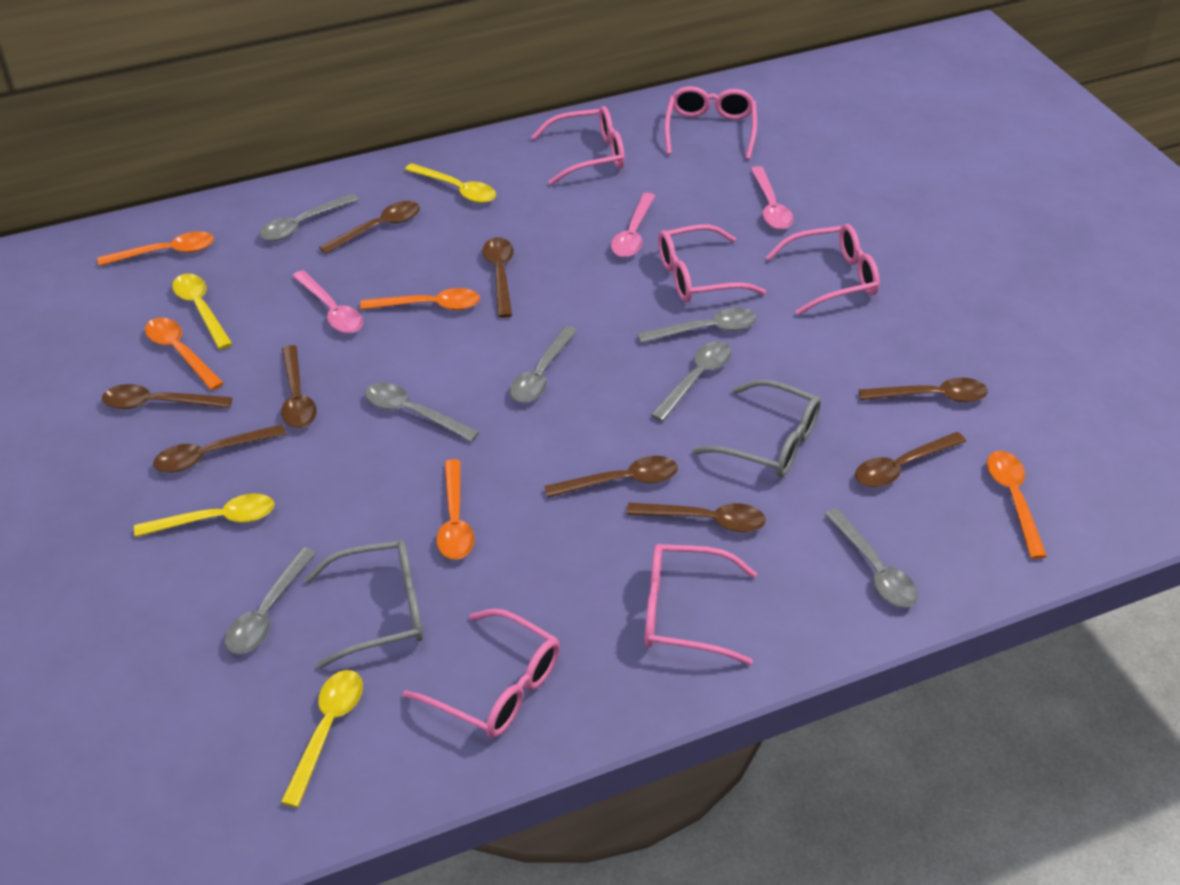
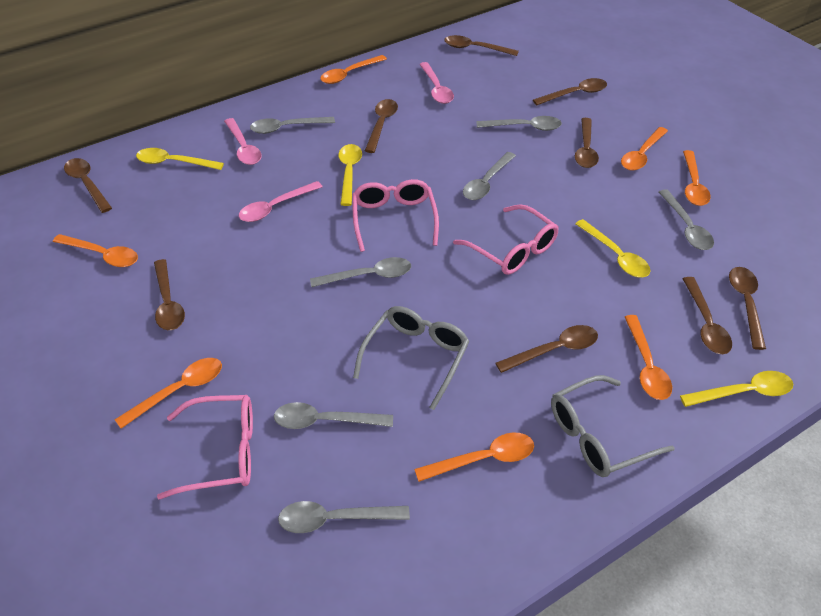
orange spoon: [97,231,214,266] [145,317,224,390] [360,288,480,310] [436,459,475,560] [987,451,1047,559] = 5 -> [53,234,138,267] [115,358,222,429] [320,55,387,84] [414,433,534,482] [621,127,668,170] [625,315,672,400] [683,150,711,206] = 7
pink glasses: [403,609,560,738] [531,106,625,185] [644,544,757,665] [658,224,766,302] [664,86,757,160] [766,224,880,315] = 6 -> [157,395,253,499] [352,179,439,252] [453,204,559,275] = 3

